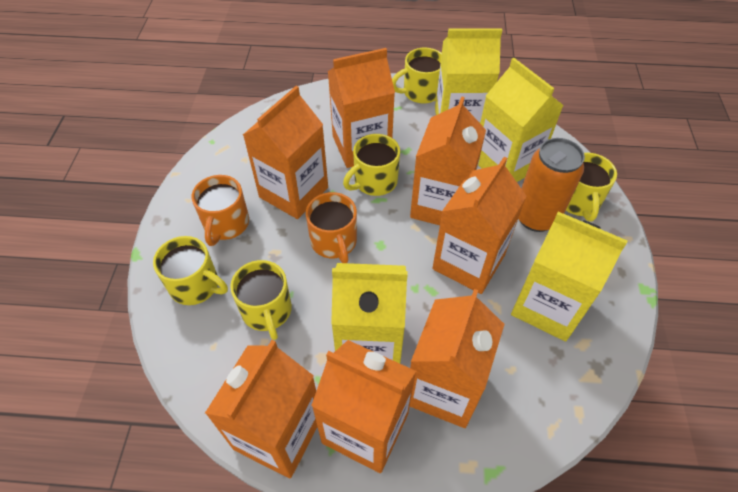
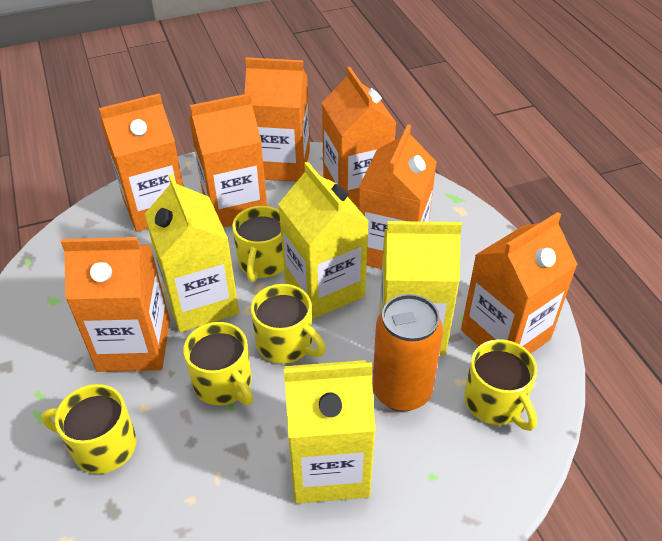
orange mug: [192,175,249,246] [306,192,357,263] = 2 -> none = 0

